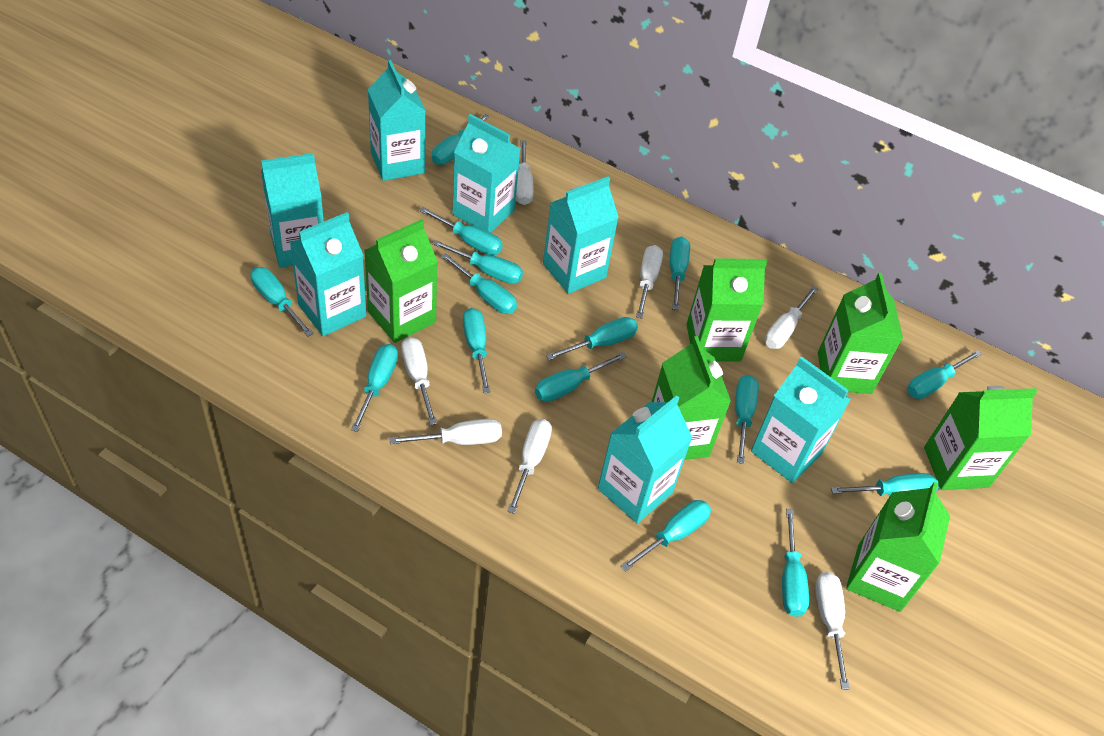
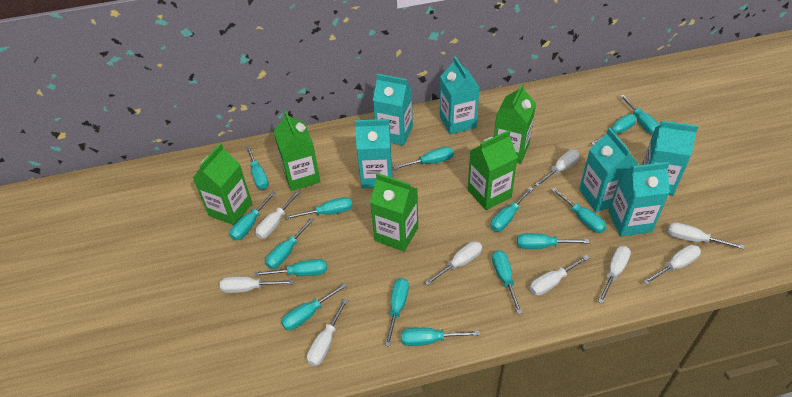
green carton: [364,219,438,343] [652,336,731,460] [686,258,767,362] [818,273,903,394] [846,482,950,612] [924,386,1037,490] = 6 -> [193,143,252,225] [273,110,320,191] [370,173,418,251] [468,130,518,210] [494,83,536,164] = 5
turquoise carton: [261,153,324,268] [290,212,366,336] [368,60,426,181] [452,114,520,233] [543,176,619,294] [598,395,692,524] [751,356,851,483] = 7 -> [355,119,393,188] [373,74,413,146] [440,56,480,134] [579,128,638,212] [608,162,670,236] [642,121,698,196] = 6
white screwdriver: [389,419,502,445] [401,337,437,425] [507,419,552,514] [516,140,534,205] [636,245,663,318] [765,286,818,349] [815,572,850,690] = 7 -> [219,276,294,293] [255,190,301,239] [307,298,348,366] [424,241,482,286] [530,255,590,296] [535,149,580,187] [598,246,631,304] [643,245,701,285] [667,222,745,249] = 9

